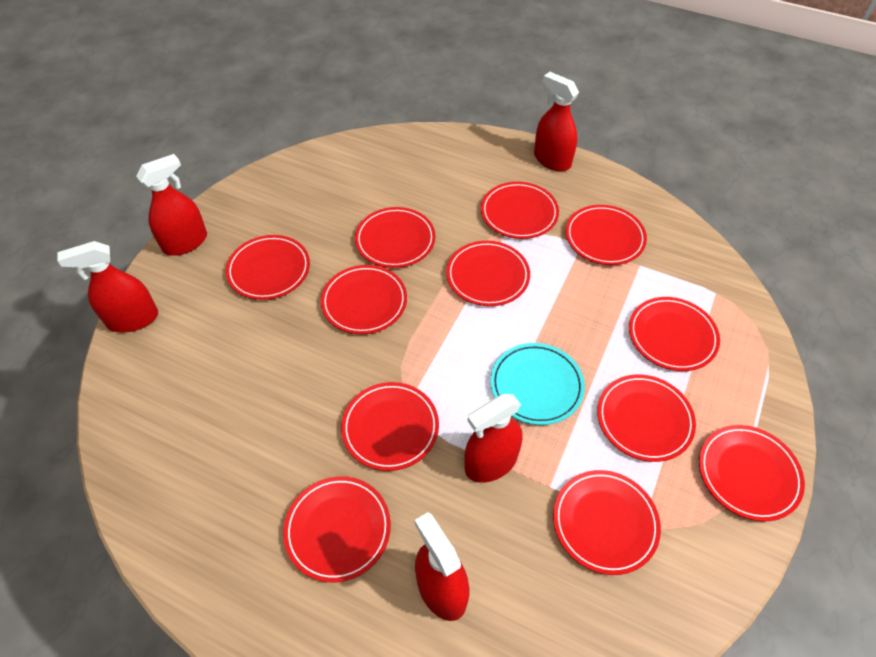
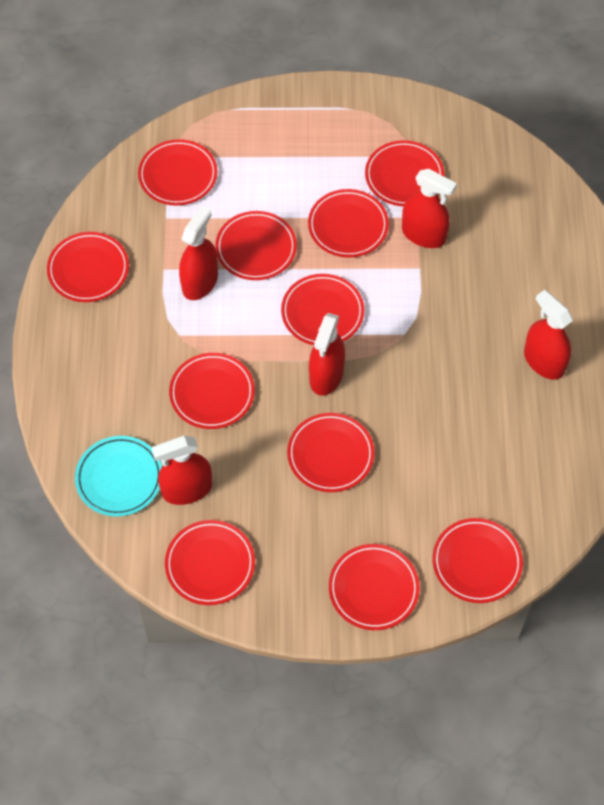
red plate: [226,235,310,300] [283,476,391,582] [321,265,407,334] [341,382,439,471] [355,207,436,268] [446,241,530,306] [481,182,559,239] [553,470,661,575] [566,205,647,265] [597,374,696,462] [629,297,720,371] [699,425,805,521] = 12 -> [47,232,129,302] [138,139,218,206] [165,520,255,605] [169,353,255,429] [215,211,297,280] [281,274,364,345] [287,413,375,492] [308,189,389,257] [329,544,420,630] [365,140,444,206] [433,518,523,603] = 11

